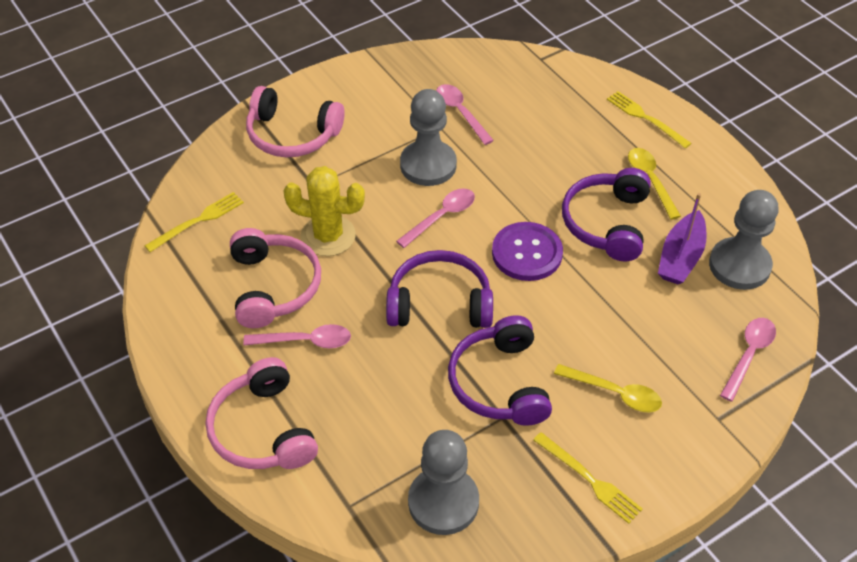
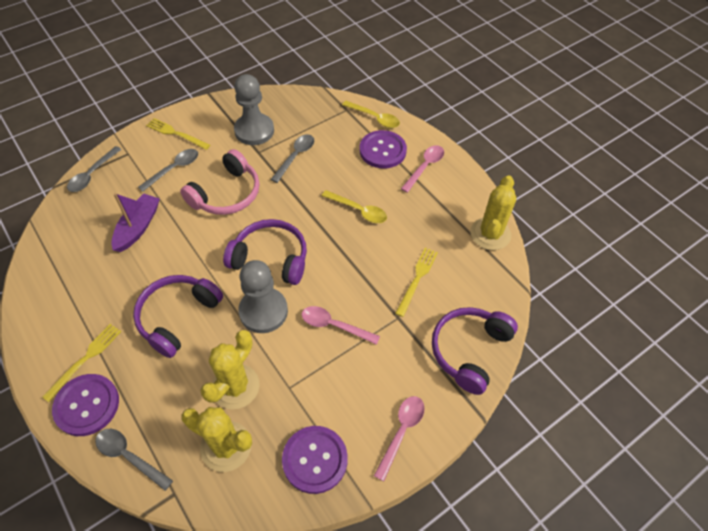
grey pawn: [400,89,457,186] [408,430,479,535] [709,190,779,290] = 3 -> [234,74,274,145] [238,260,288,333] = 2
grey spoon: none = 0 -> [67,146,122,192] [95,429,173,491] [138,149,198,192] [270,134,314,183] = 4
pink headphones: [206,357,318,469] [230,228,321,328] [246,86,345,157] = 3 -> [180,149,259,215] = 1
pink spoon: [243,324,351,348] [396,188,475,248] [436,84,494,145] [720,318,776,401] = 4 -> [301,306,380,345] [374,396,425,481] [401,145,444,193] = 3
purple button: [492,222,563,281] = 1 -> [52,374,119,436] [282,426,348,494] [359,130,407,168] = 3
yellow cactus: [283,166,365,256] = 1 -> [181,407,252,472] [200,330,259,409] [470,175,516,250] = 3

